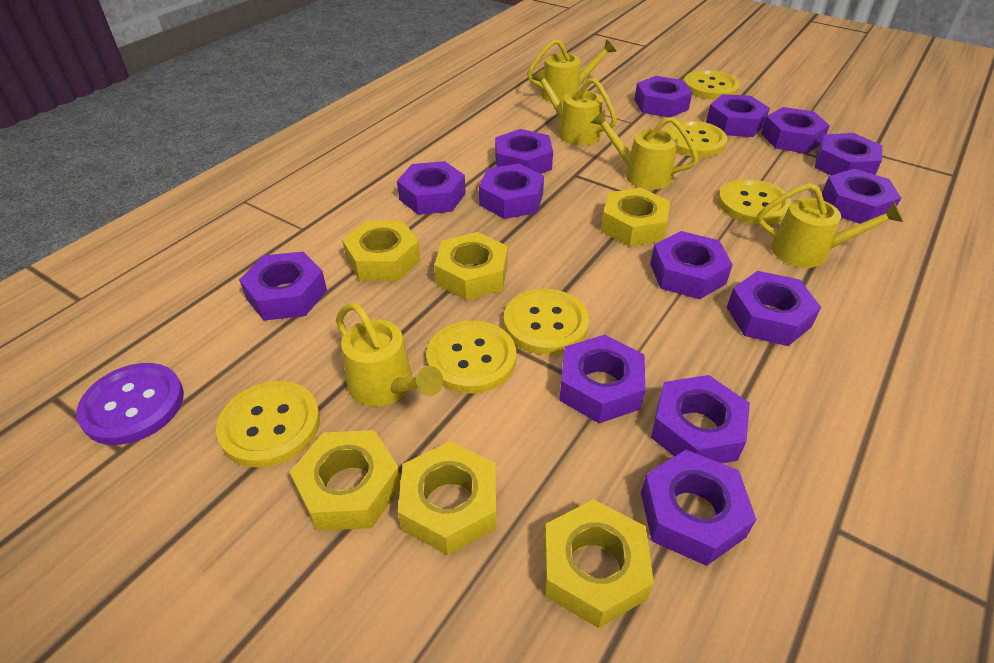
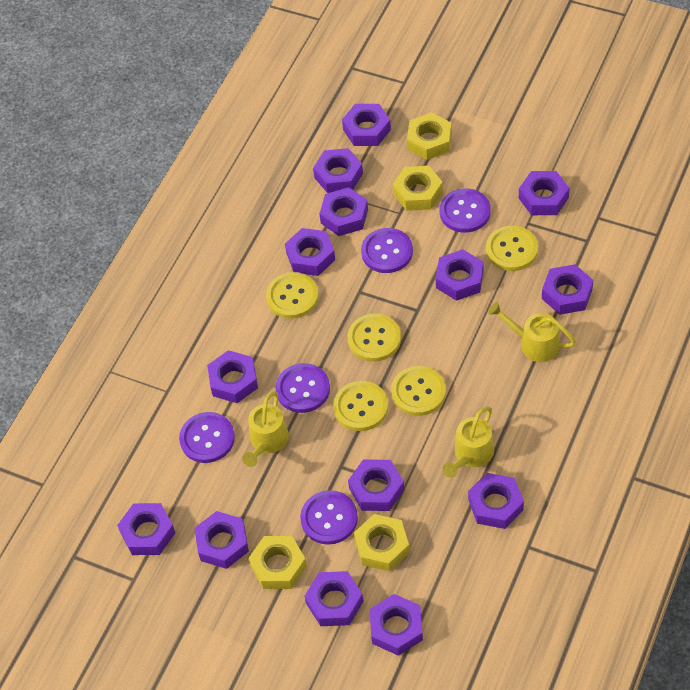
purple button: [76,363,184,445] = 1 -> [179,412,235,463] [275,363,330,413] [300,490,358,545] [361,228,413,273] [440,188,491,233] = 5
yellow button: [216,381,320,467] [426,321,516,393] [504,289,589,355] [665,120,728,157] [684,70,740,100] [718,179,791,225] = 6 -> [266,272,319,319] [333,381,388,431] [348,313,401,362] [391,366,446,416] [486,225,538,271] = 5
yellow nut: [290,430,401,531] [342,221,421,281] [398,441,496,555] [434,232,508,300] [544,499,654,628] [601,188,670,247] = 6 -> [248,536,307,589] [354,514,410,571] [393,166,443,211] [407,112,452,160] = 4
yellow watering can: [336,303,443,406] [527,39,616,103] [532,68,617,145] [591,110,699,190] [757,183,903,268] = 5 -> [242,391,289,467] [443,406,494,478] [488,302,576,362] = 3

